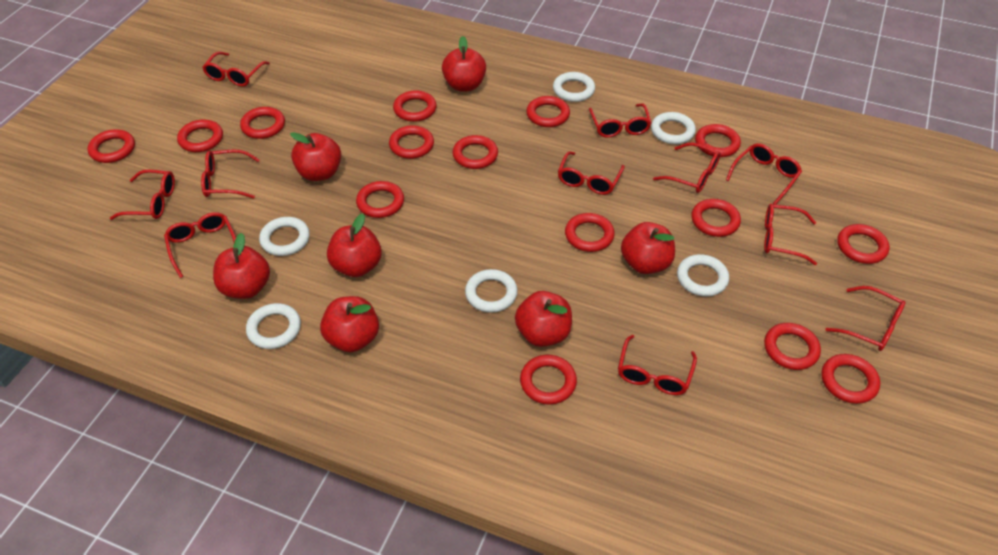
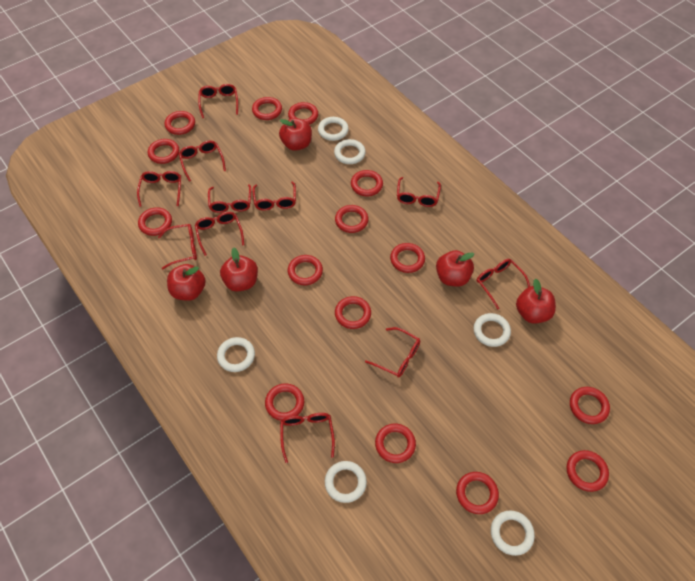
red apple: [213,233,270,299] [290,132,341,181] [320,296,379,352] [327,214,382,277] [442,36,486,92] [515,291,572,347] [621,222,675,274] = 7 -> [167,264,206,301] [220,248,258,292] [279,118,312,151] [436,250,474,287] [516,278,556,324] = 5

